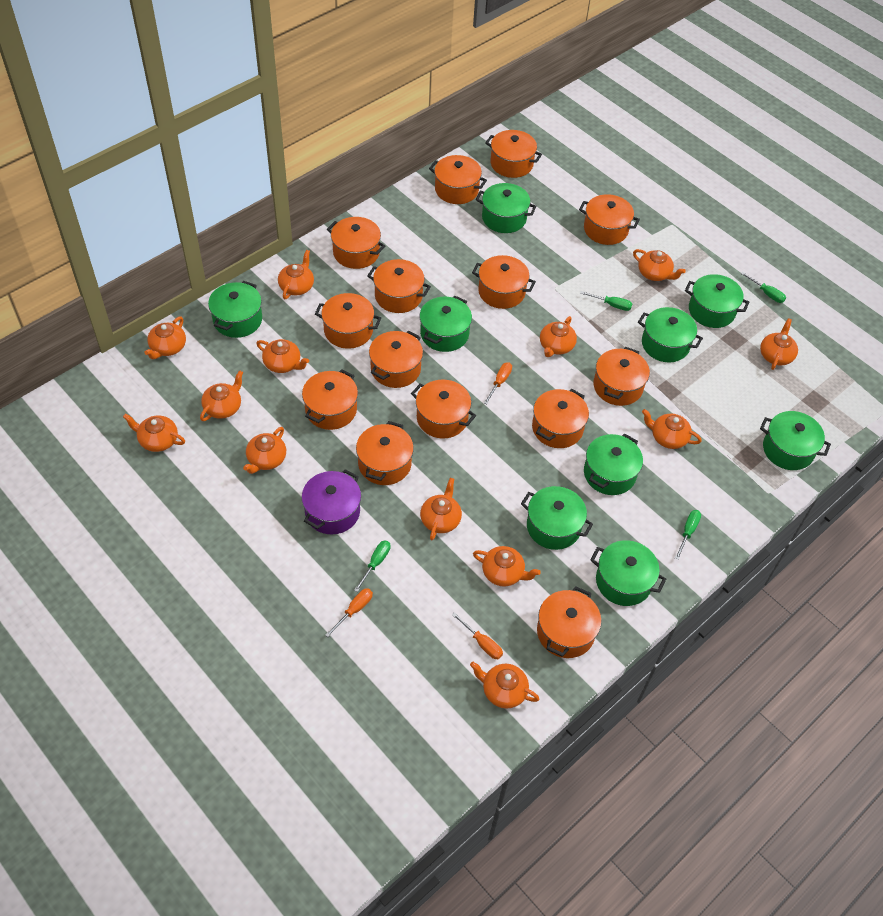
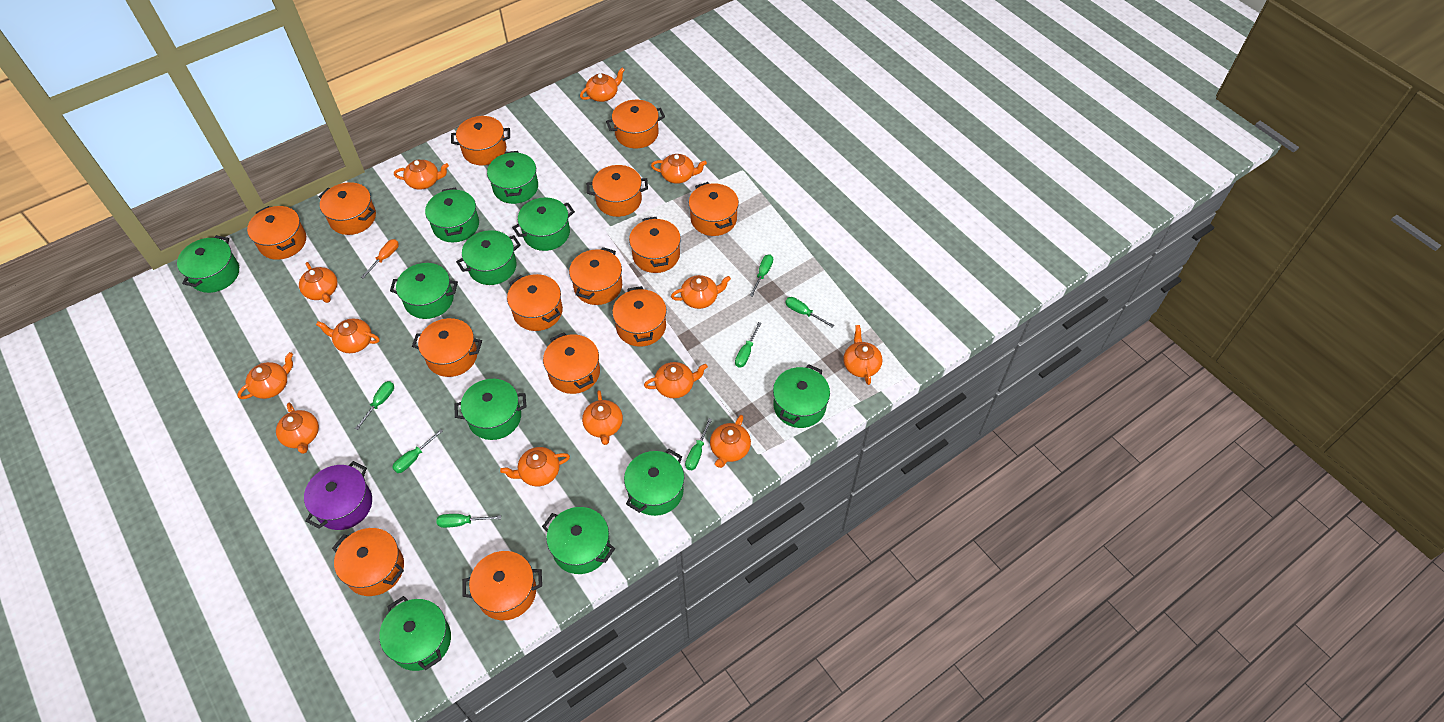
green pot: [208,281,262,338] [420,296,472,352] [476,183,536,233] [521,486,593,550] [584,433,643,495] [591,540,666,606] [638,307,703,362] [685,274,749,328] [760,411,831,470] = 9 -> [177,235,239,293] [379,596,451,671] [390,263,458,319] [425,187,479,242] [454,379,527,440] [456,230,521,285] [487,151,538,204] [512,198,575,251] [542,507,615,574] [624,449,684,516] [773,364,830,428] = 11
green screwdriver: [354,540,390,592] [580,291,632,311] [675,510,701,560] [740,272,786,303] = 4 -> [355,381,394,430] [392,429,443,473] [437,514,501,528] [685,418,712,470] [735,322,762,367] [750,254,773,297] [785,297,834,328] = 7
orange screwdriver: [325,588,373,637] [452,612,503,659] [484,362,512,404] = 3 -> [361,239,399,279] = 1

